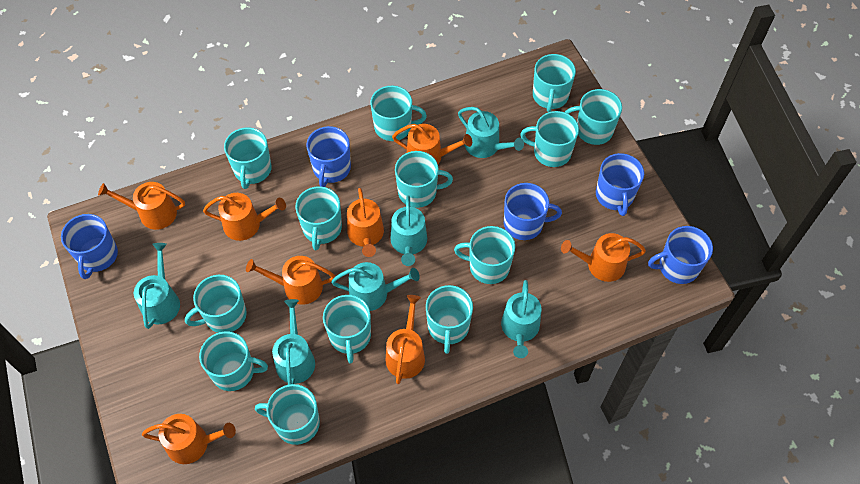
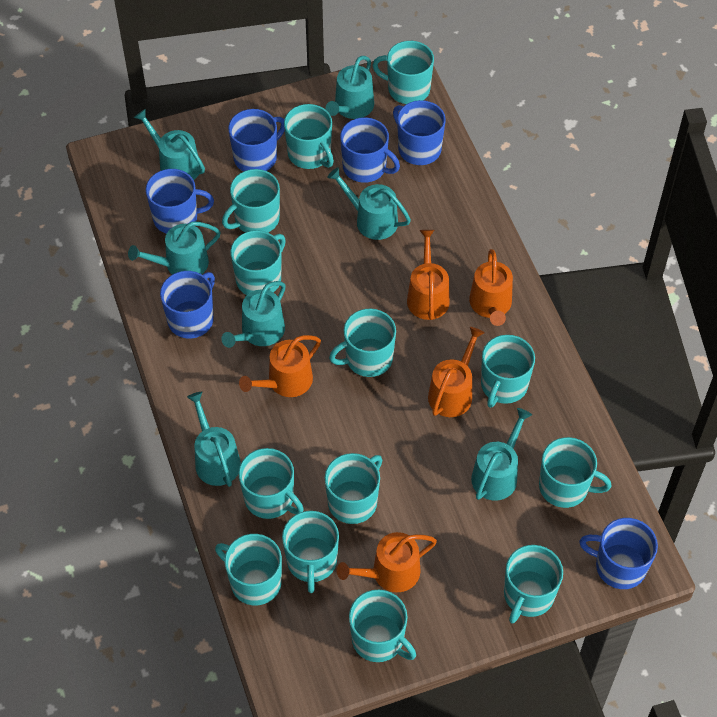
blue mug: [61,214,118,279] [306,126,351,187] [504,183,562,240] [596,153,644,216] [648,226,713,284] = 5 -> [146,169,214,234] [160,271,215,338] [228,109,285,171] [340,117,400,183] [393,100,446,165] [579,518,658,589] = 6
orange watering can: [98,182,185,230] [142,414,236,464] [203,193,286,241] [246,256,335,305] [347,188,384,257] [385,295,425,384] [392,124,472,164] [561,233,646,282] = 8 -> [239,335,321,397] [337,532,437,592] [407,230,450,320] [428,327,485,417] [469,249,513,326] = 5
turquoise watering can: [134,243,180,329] [272,299,315,385] [331,262,420,311] [391,195,427,266] [458,107,524,158] [501,280,541,358] = 6 -> [128,222,221,275] [134,109,205,180] [187,392,241,487] [221,281,286,348] [326,56,374,119] [327,167,411,240] [471,408,532,501] = 7

